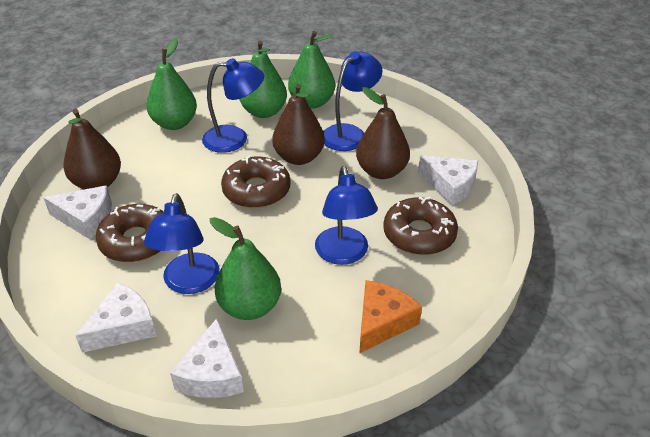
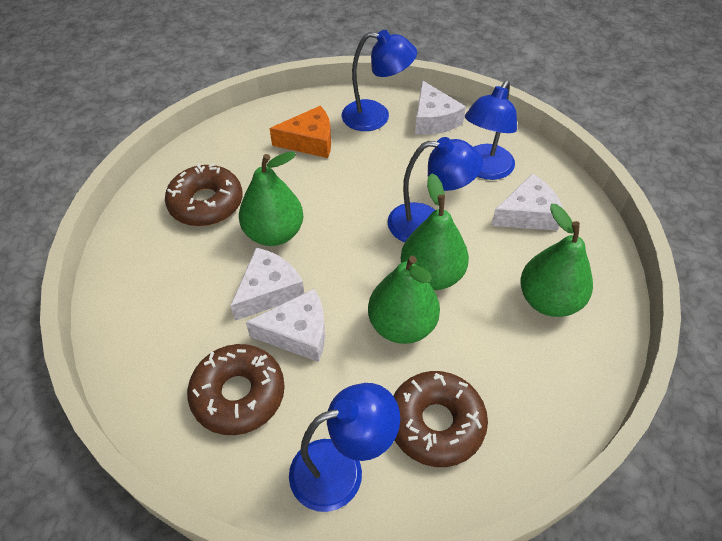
brown pear: [63,109,121,189] [272,84,325,165] [356,87,410,179] = 3 -> none = 0

